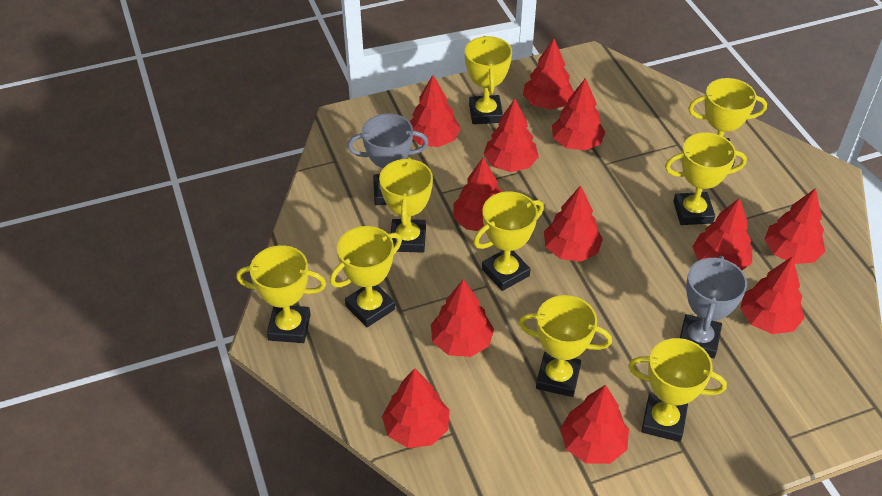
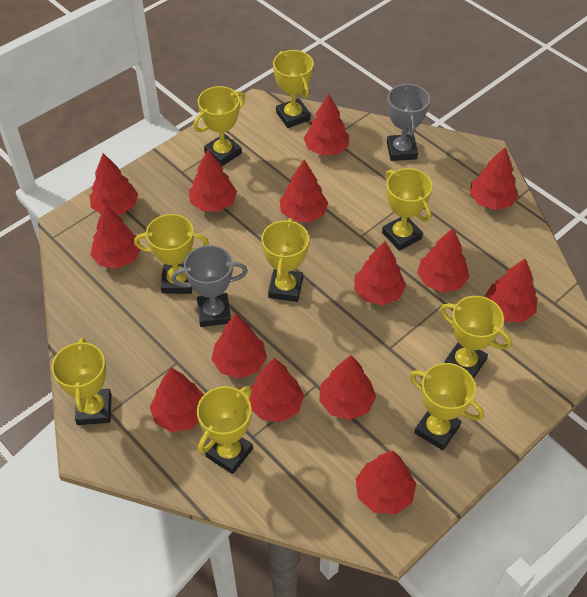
red tree: [382,368,449,448] [409,75,461,147] [431,279,494,357] [453,157,503,231] [484,99,539,172] [523,39,574,110] [544,185,603,261] [552,78,606,151] [560,385,629,464] [692,198,752,270] [740,256,804,334] [764,188,825,264] = 12 -> [90,153,138,215] [90,205,141,269] [150,368,204,432] [189,149,237,212] [211,313,267,379] [249,358,304,422] [280,160,328,222] [304,94,349,156] [319,355,376,420] [354,241,406,305] [356,450,416,514] [417,228,469,292] [470,147,518,210] [484,259,537,322] = 14

